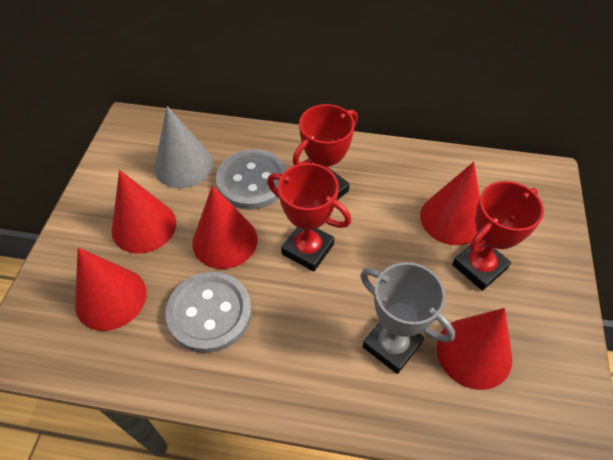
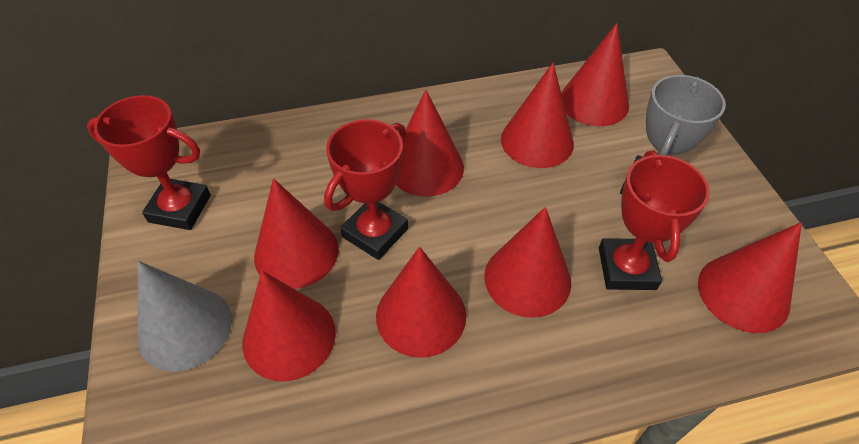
grey button: [166,272,252,353] [216,149,287,210] = 2 -> none = 0
red cone: [75,248,147,331] [111,170,176,254] [192,185,258,269] [420,162,480,245] [437,308,512,390] = 5 -> [242,271,336,381] [254,179,339,289] [376,247,466,358] [396,90,464,197] [484,207,571,318] [501,63,574,168] [561,23,629,126] [698,223,802,333] = 8

